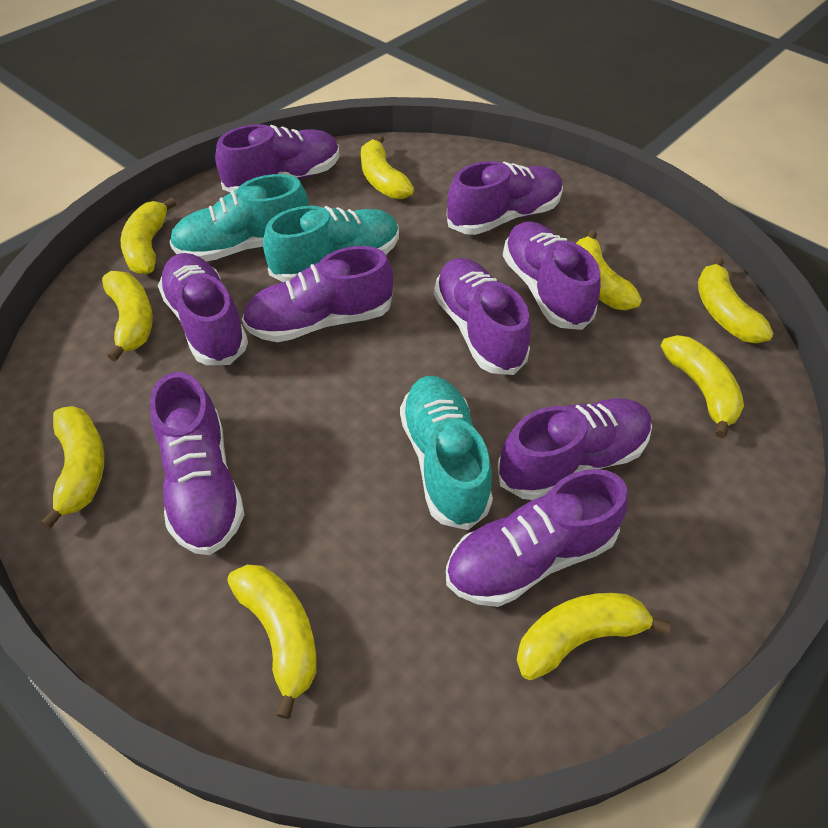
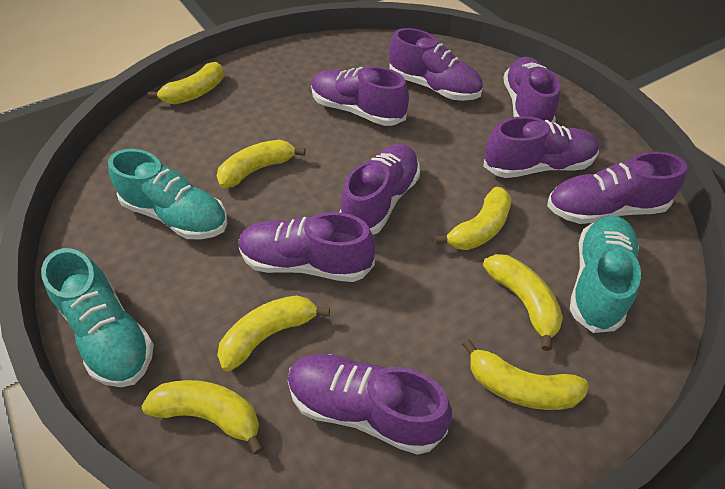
purple shoe: [150,372,244,555] [158,253,248,365] [215,124,340,193] [242,246,393,342] [434,258,531,375] [446,469,628,607] [447,161,563,235] [498,398,652,500] [503,221,601,330] = 9 -> [239,212,375,282] [288,354,452,455] [311,66,409,126] [339,144,420,235] [389,28,483,101] [483,116,599,178] [503,57,560,123] [547,151,687,224] = 8
yellow banana: [41,406,105,529] [102,271,153,362] [120,198,176,275] [228,565,316,719] [361,135,414,199] [517,593,671,680] [576,230,642,310] [661,335,744,438] [698,257,774,343] = 9 -> [142,380,264,455] [148,62,224,104] [217,140,305,188] [217,295,330,371] [435,187,511,250] [462,339,589,410] [483,254,563,351] = 7

